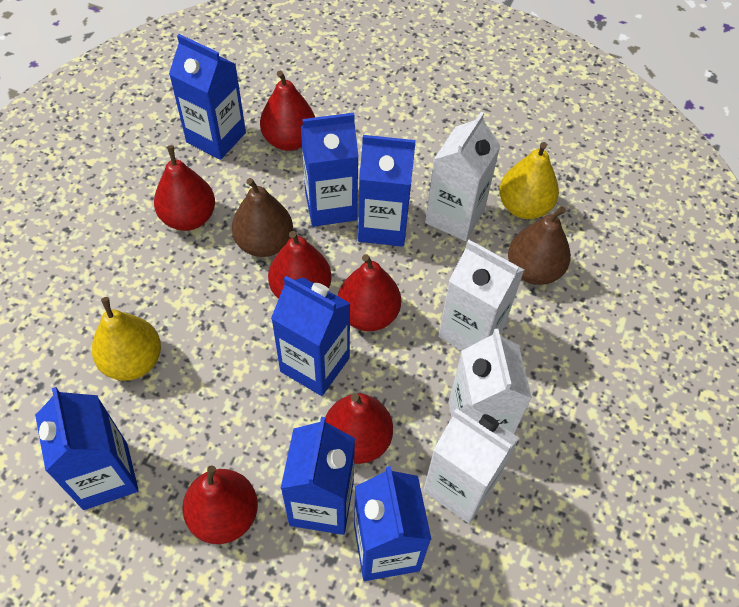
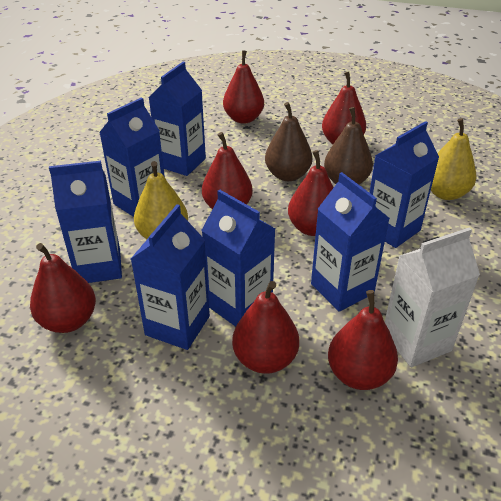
red pear: [154,145,215,231] [182,465,258,544] [260,71,315,151] [268,231,331,299] [325,393,393,464] [338,254,401,331] = 6 -> [30,243,96,333] [202,132,253,209] [223,50,264,124] [232,281,299,374] [288,150,334,236] [322,71,366,144] [328,290,398,390] = 7
white carton: [423,404,519,523] [425,112,501,241] [438,240,524,351] [449,329,532,434] = 4 -> [385,227,480,367] = 1

